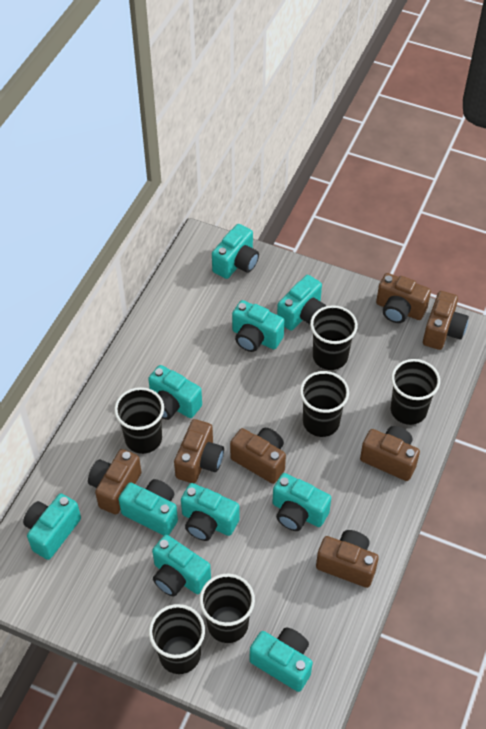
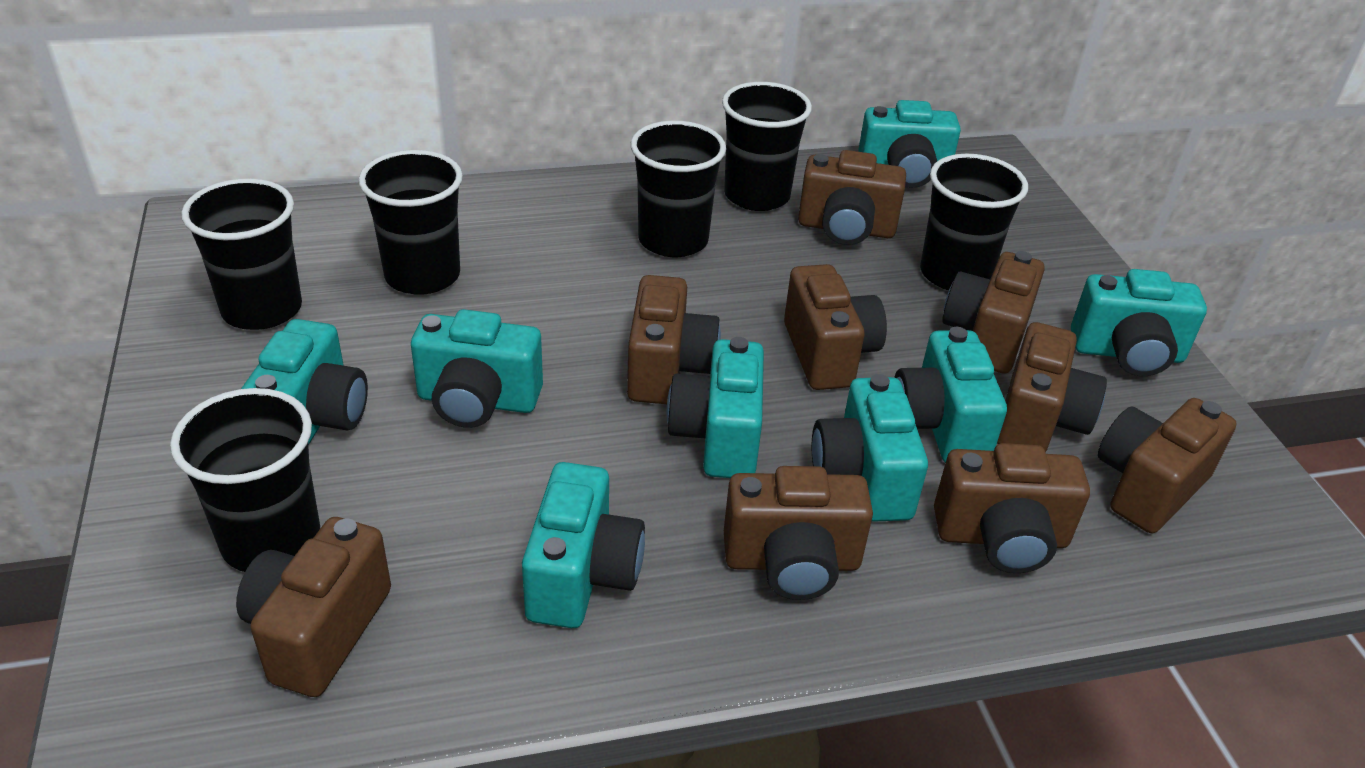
brown camera: [88,449,141,514] [174,419,224,483] [230,428,286,484] [316,530,379,588] [360,426,420,481] [376,273,431,323] [423,291,469,350] = 7 -> [236,517,391,697] [627,275,721,404] [724,466,873,600] [784,264,887,390] [798,150,906,245] [934,443,1090,573] [942,251,1045,374] [997,322,1107,452] [1098,398,1236,533] = 9
turquoise camera: [23,494,81,560] [119,479,178,536] [148,365,202,420] [152,535,211,597] [181,483,239,541] [212,224,259,279] [232,300,285,352] [250,628,313,692] [272,473,331,531] [277,275,326,331] = 10 -> [241,319,368,445] [411,309,543,428] [522,462,645,628] [667,337,764,478] [812,374,928,522] [858,100,961,188] [894,327,1007,463] [1071,269,1207,376] = 8

